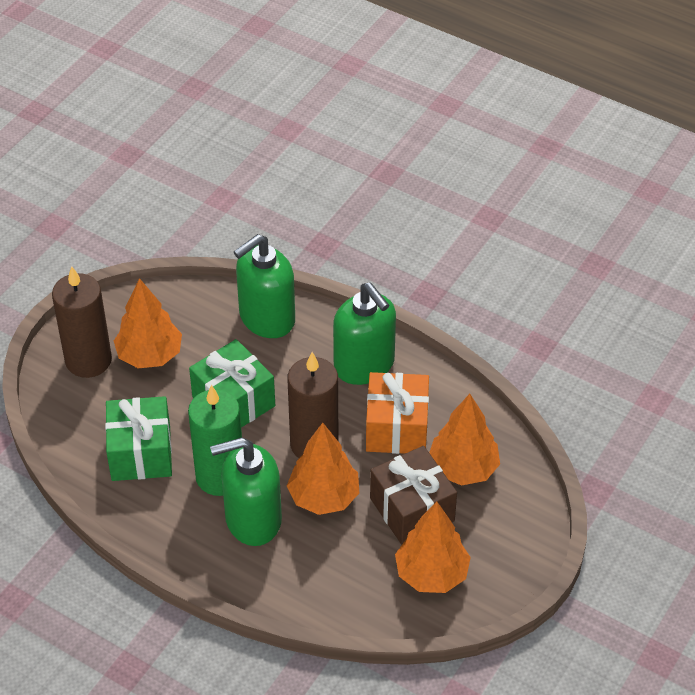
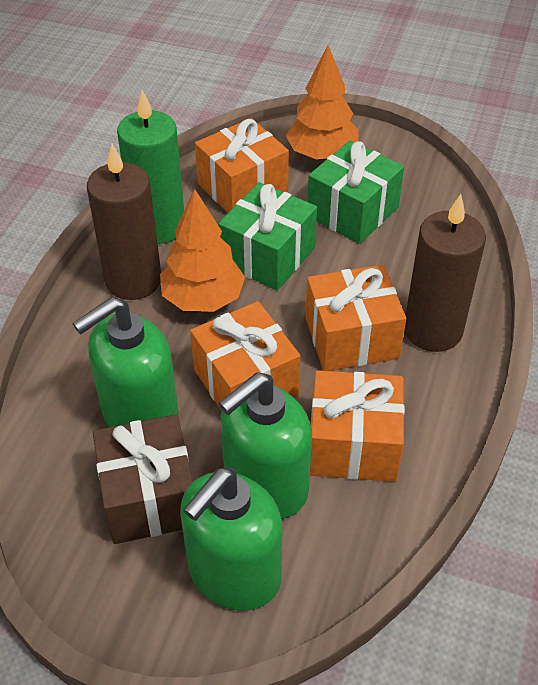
orange gift: [366,372,429,454] = 1 -> [190,301,300,411] [195,118,289,213] [306,265,406,371] [310,370,405,482] = 4
orange tree: [114,278,182,368] [287,423,359,515] [395,501,471,593] [429,394,500,486] = 4 -> [160,189,245,312] [286,46,359,160] = 2

